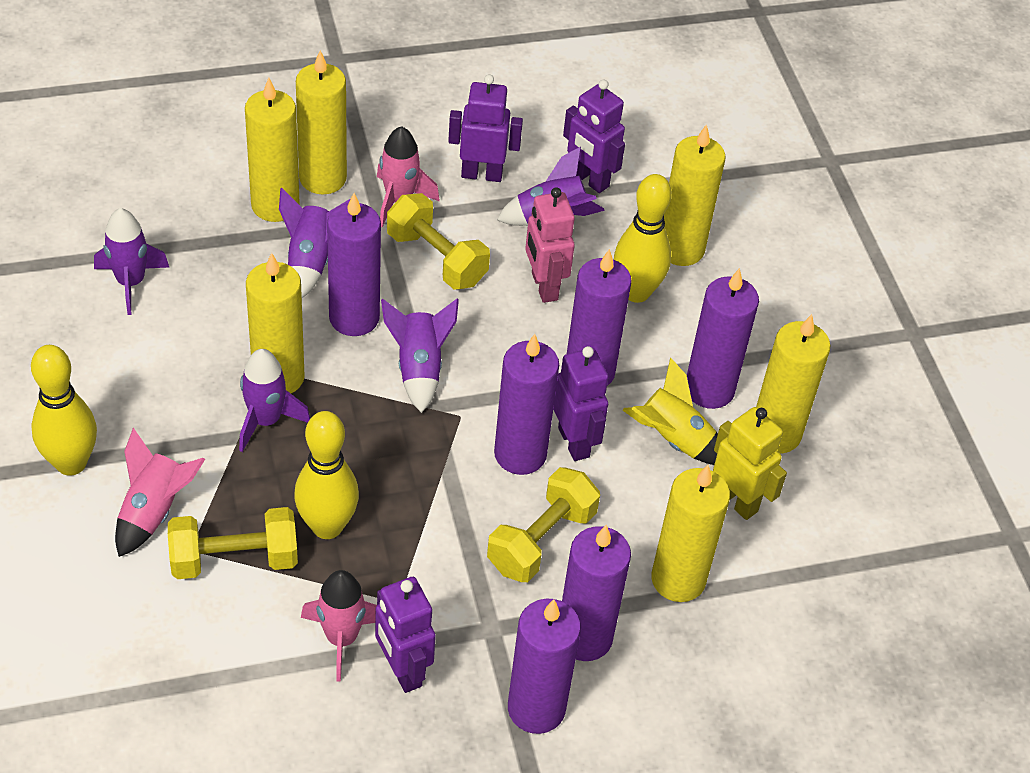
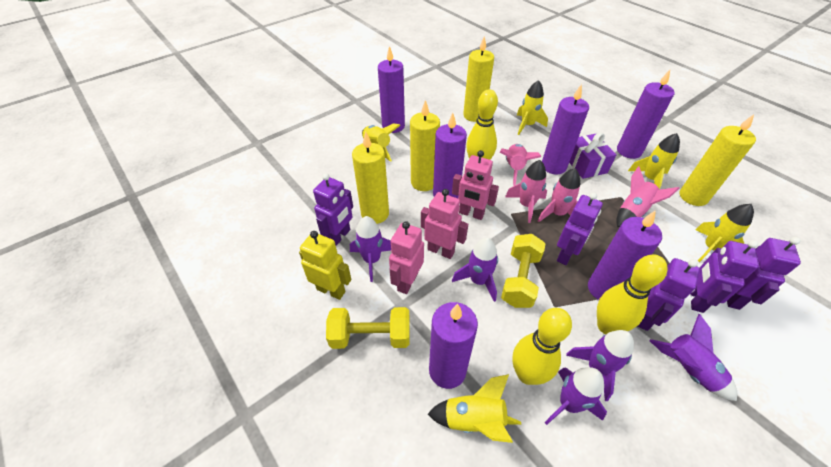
pink robot: [525,187,575,303] = 1 -> [389,221,424,294] [421,189,468,259] [452,150,499,220] = 3
pink rocket: [115,428,205,557] [301,570,377,682] [377,126,440,227] = 3 -> [500,144,541,186] [505,160,547,223] [538,168,580,222] [616,166,680,227] = 4
purple gift: none = 0 -> [569,133,616,179] = 1
purple robot: [375,577,436,693] [448,74,523,182] [553,346,608,461] [563,80,625,193] = 4 -> [313,173,353,246] [557,192,603,265] [638,258,700,331] [690,240,759,313] [727,237,801,310] = 5
yellow candle: [245,78,300,222] [246,253,305,393] [296,50,347,195] [651,465,730,602] [664,124,726,266] [756,314,830,453] = 6 -> [352,132,389,224] [410,100,440,191] [463,36,494,122] [679,114,756,206] = 4
yellow dumbbell: [168,507,298,579] [387,193,490,290] [487,467,600,582] = 3 -> [326,307,410,349] [501,234,546,308] = 2
yellow rocket: [623,358,718,465] = 1 -> [362,123,401,162] [428,374,521,443] [517,80,548,135] [628,133,680,189] [695,204,754,262] = 5

